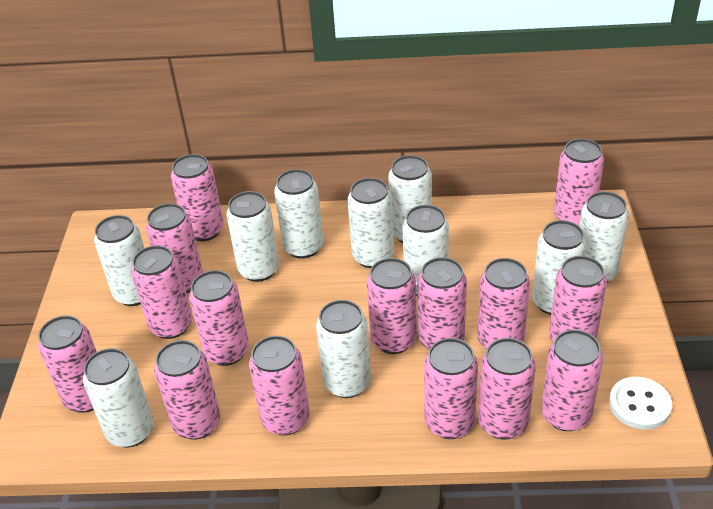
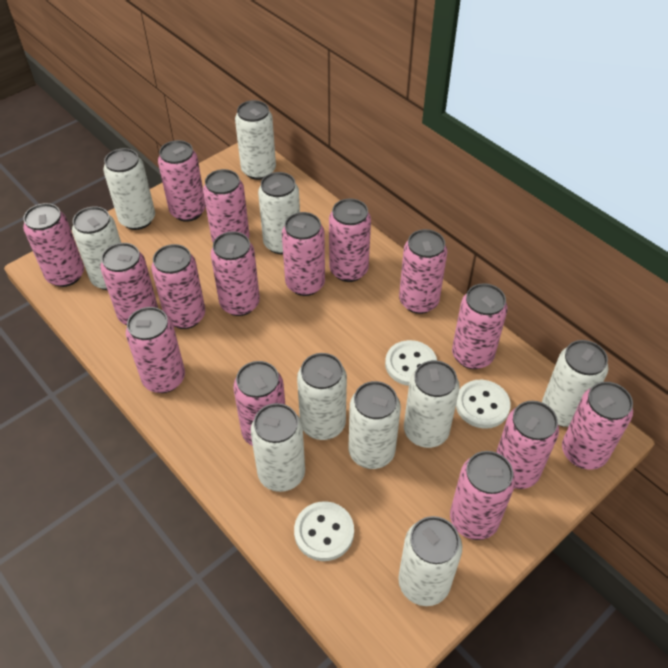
white button: [609,377,672,430] = 1 -> [294,501,354,561] [385,340,437,386] [456,380,511,429] = 3

